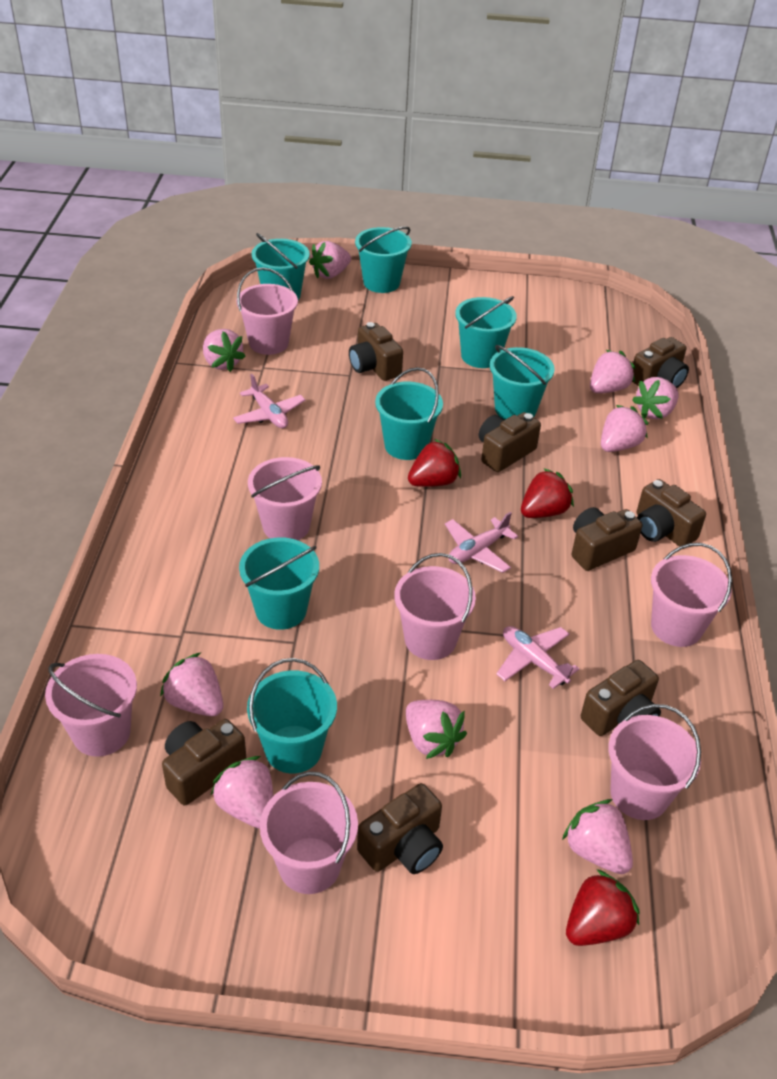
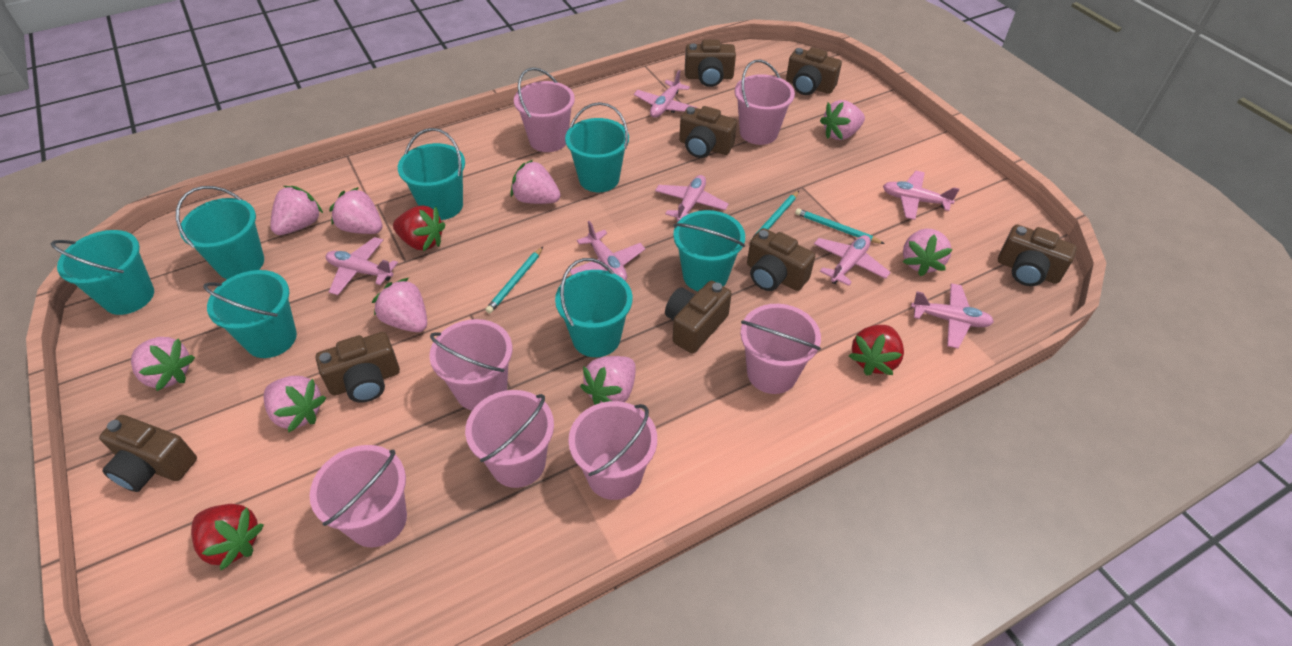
pink plane: [233,374,305,428] [445,512,518,573] [496,626,579,689] = 3 -> [326,237,398,295] [570,221,645,281] [634,70,697,118] [655,175,729,221] [814,235,891,286] [883,171,959,220] [911,283,994,349] = 7
turquoise pencil: none = 0 -> [485,247,543,314] [750,191,799,241] [795,208,885,244] = 3

